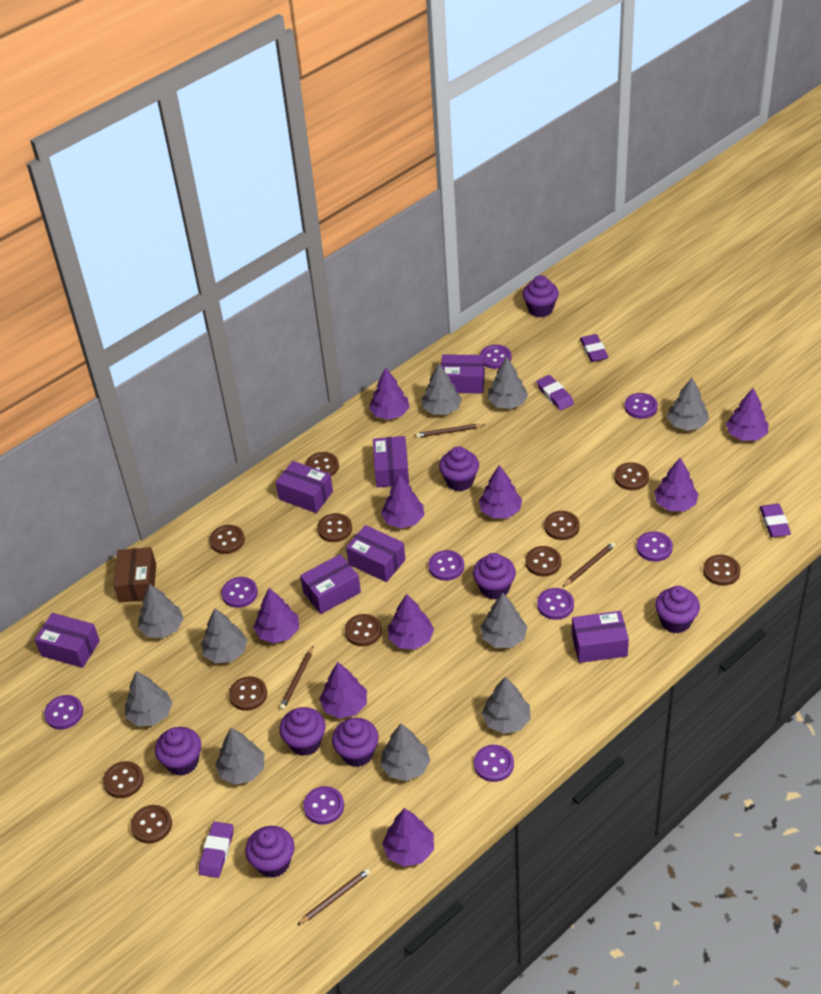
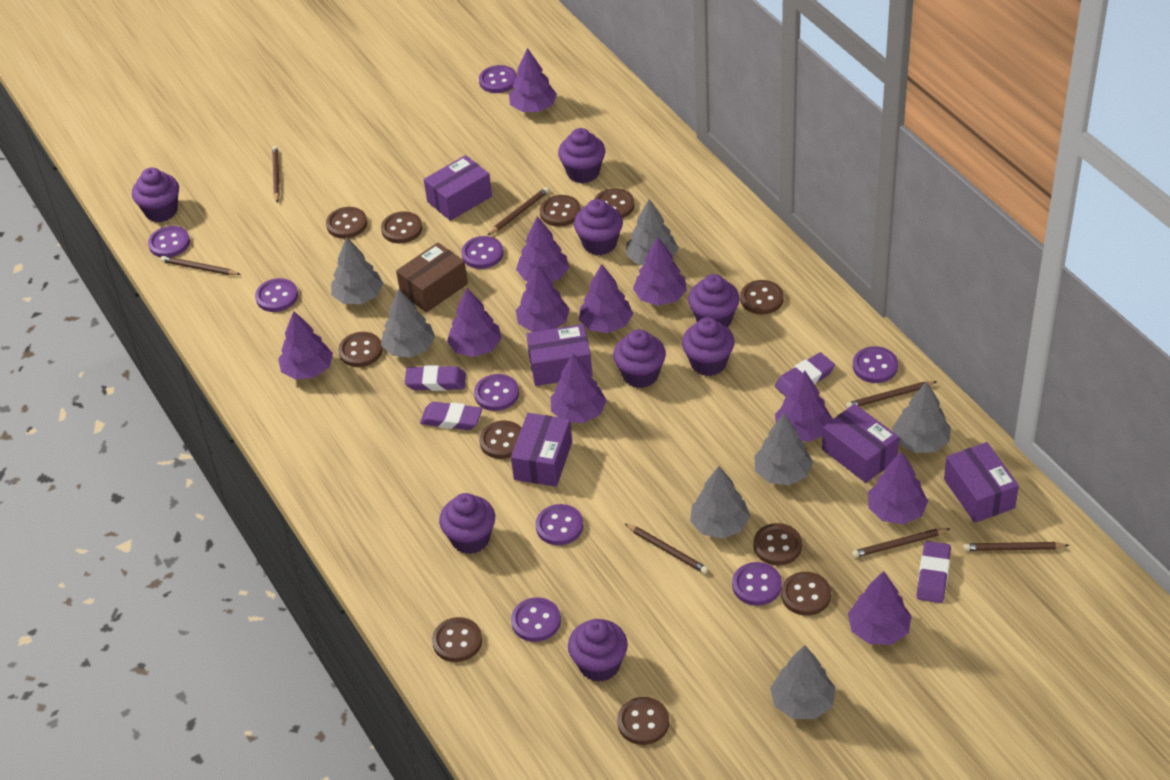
brown pencil: [279,646,314,710] [297,868,370,925] [416,424,484,438] [562,542,615,587] = 4 -> [161,256,241,275] [272,146,280,202] [488,187,549,235] [624,523,708,574] [846,381,937,409] [852,528,949,558] [964,542,1070,551] = 7
grey tree: [125,671,172,726] [138,584,184,638] [201,608,247,663] [215,728,264,785] [380,724,430,781] [421,364,462,415] [480,593,527,648] [482,676,531,734] [488,357,528,409] [667,378,709,431] = 10 -> [331,237,383,304] [381,289,435,358] [626,199,678,265] [690,466,750,539] [754,414,813,485] [770,645,836,719] [892,382,951,453] = 7
purple box: [34,613,100,668] [276,461,333,513] [300,554,361,614] [346,525,405,582] [373,436,409,488] [441,354,485,393] [572,611,629,663] = 7 -> [424,155,492,221] [511,413,572,487] [526,324,592,386] [822,404,899,483] [944,442,1019,523] = 5
purple tree: [253,588,299,643] [319,662,367,718] [369,367,410,420] [381,474,424,528] [382,808,434,867] [388,594,434,649] [479,465,522,518] [654,458,699,512] [726,388,769,441] = 9 -> [278,311,333,380] [447,288,502,357] [509,48,557,112] [516,216,569,281] [516,264,570,332] [551,353,607,423] [579,264,633,333] [633,237,687,306] [775,371,833,442] [848,571,912,645] [868,451,928,524] = 11

